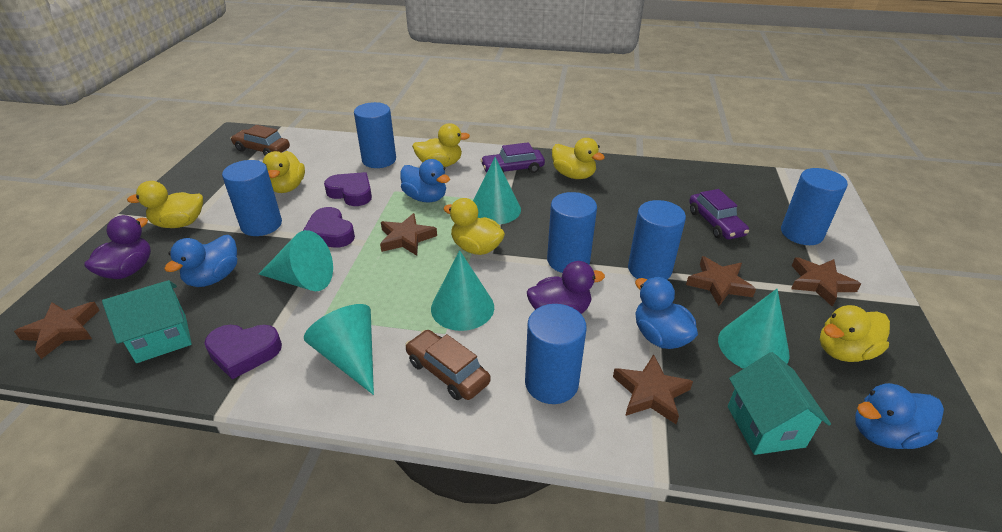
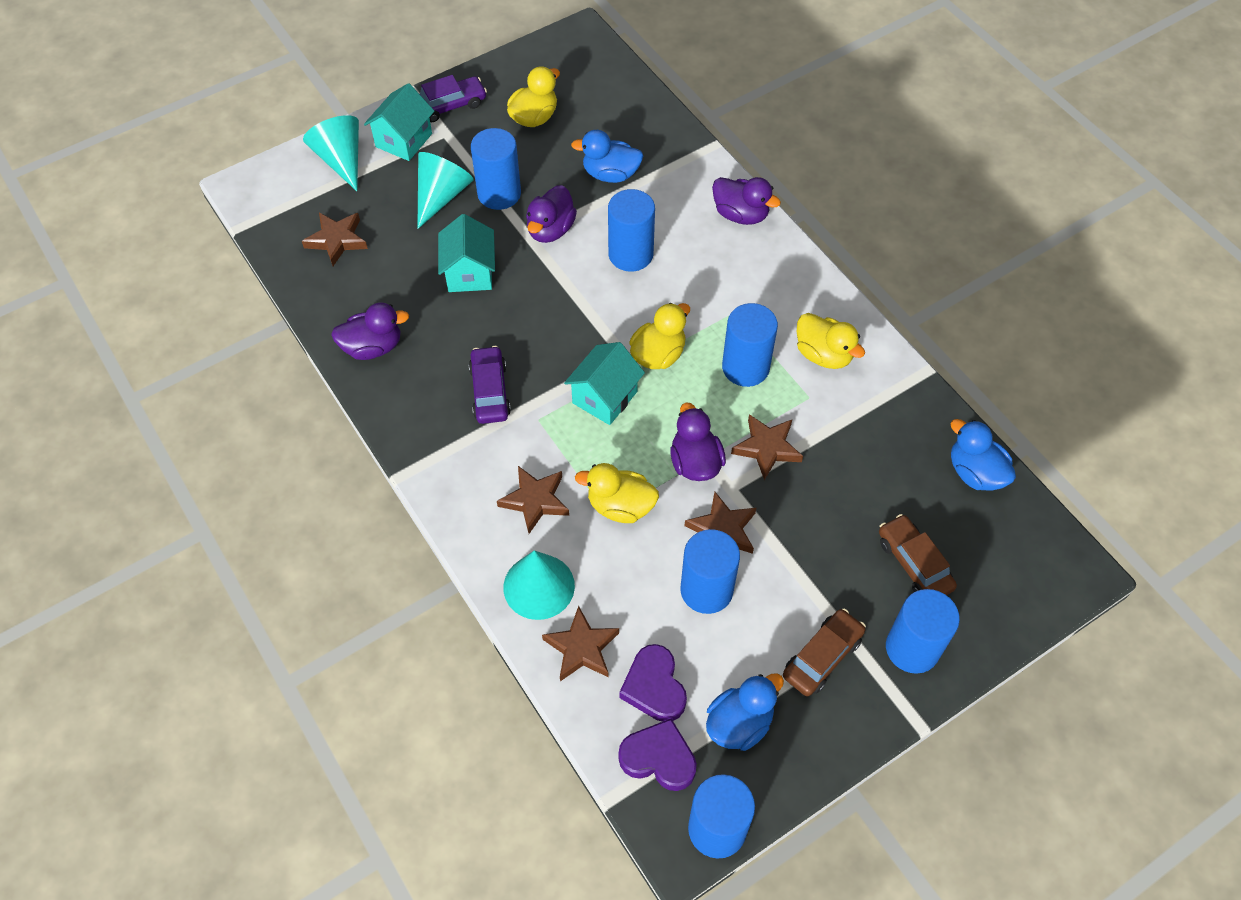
blue duck: [164,235,237,287] [400,159,450,202] [635,277,698,349] [855,383,944,449] = 4 -> [571,130,644,183] [706,674,784,751] [950,419,1016,491] = 3
purple duck: [84,215,151,279] [527,261,605,314] = 2 -> [331,302,409,360] [526,185,577,243] [670,403,726,481] [712,177,781,225] = 4
purple heart: [204,325,282,380] [303,207,355,248] [324,172,372,206] = 3 -> [618,719,697,791] [619,644,687,722] = 2
turquoise cone: [259,230,333,291] [304,304,374,395] [431,250,494,331] [473,157,521,224] [718,289,790,369] = 5 -> [303,115,359,191] [417,152,474,229] [503,550,575,620] = 3
turquoise house: [102,280,192,363] [728,352,831,455] = 2 -> [364,83,434,161] [438,214,495,292] [564,342,645,425] = 3
yellow duck: [127,181,203,228] [263,151,305,193] [412,123,470,167] [443,198,505,255] [552,138,605,179] [820,305,890,362] = 6 -> [507,66,560,127] [575,463,659,523] [629,303,690,369] [797,313,865,369] = 4

